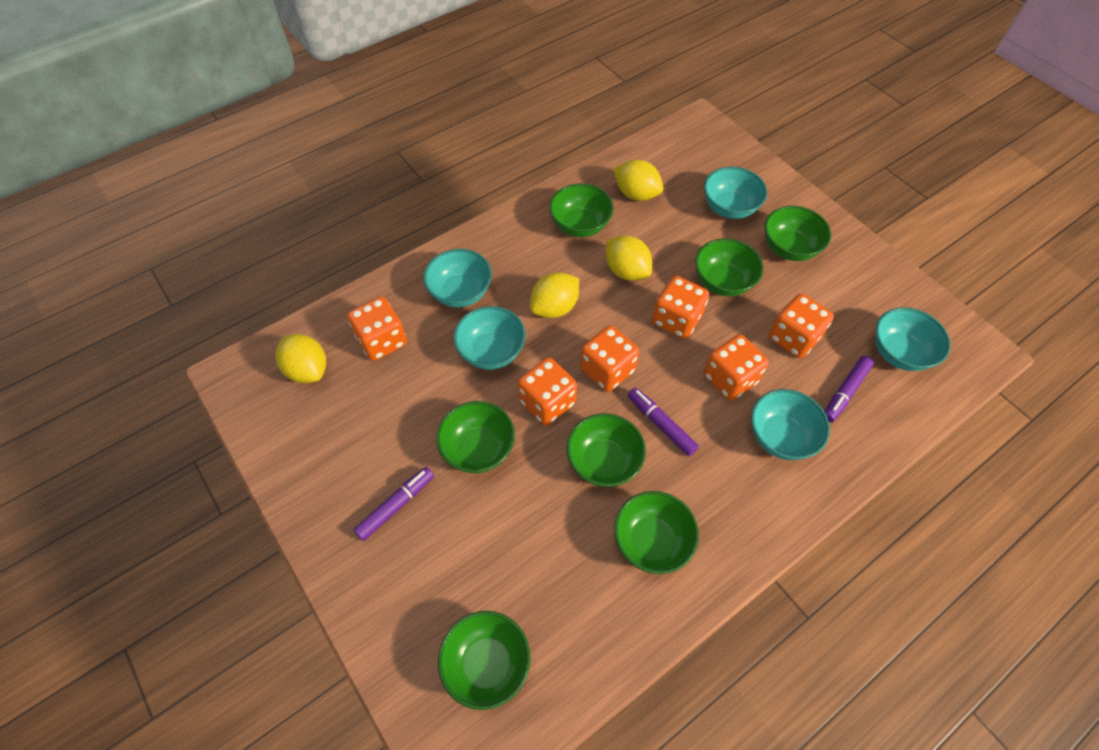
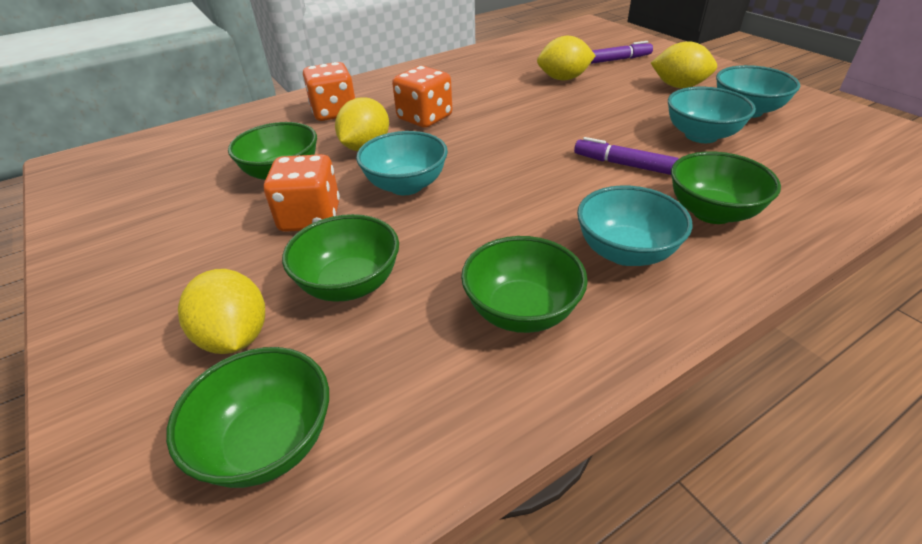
green bowl: [436,401,515,473] [438,611,531,710] [549,184,613,237] [566,413,646,487] [614,491,699,574] [695,238,763,296] [764,206,831,261] = 7 -> [166,347,329,488] [228,122,317,180] [282,214,399,302] [461,236,588,333] [671,151,781,224] = 5
orange dice: [347,297,407,361] [518,357,577,425] [580,325,639,392] [652,276,709,339] [704,334,769,401] [769,294,834,358] = 6 -> [264,154,340,232] [303,62,355,121] [392,66,452,128] = 3
purple marker: [353,467,434,541] [628,388,699,456] [824,356,874,422] = 3 -> [574,137,679,175] [590,41,653,64] = 2
turquoise bowl: [423,249,492,308] [453,306,526,370] [704,167,767,219] [751,389,830,460] [875,307,950,371] = 5 -> [356,131,448,195] [577,185,693,266] [668,87,756,143] [716,65,800,118] = 4

